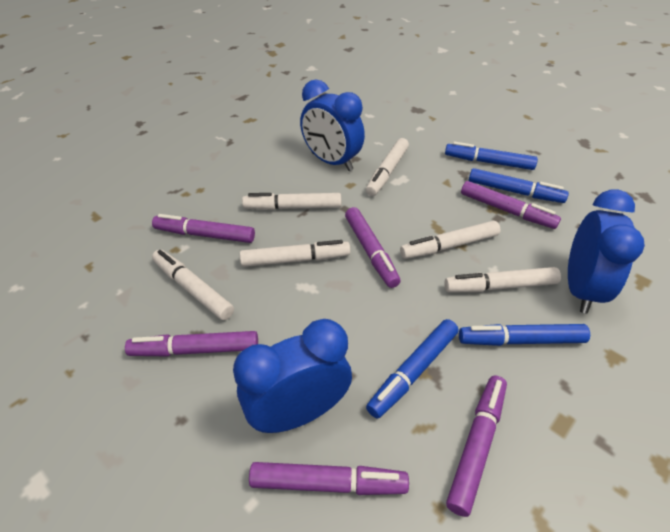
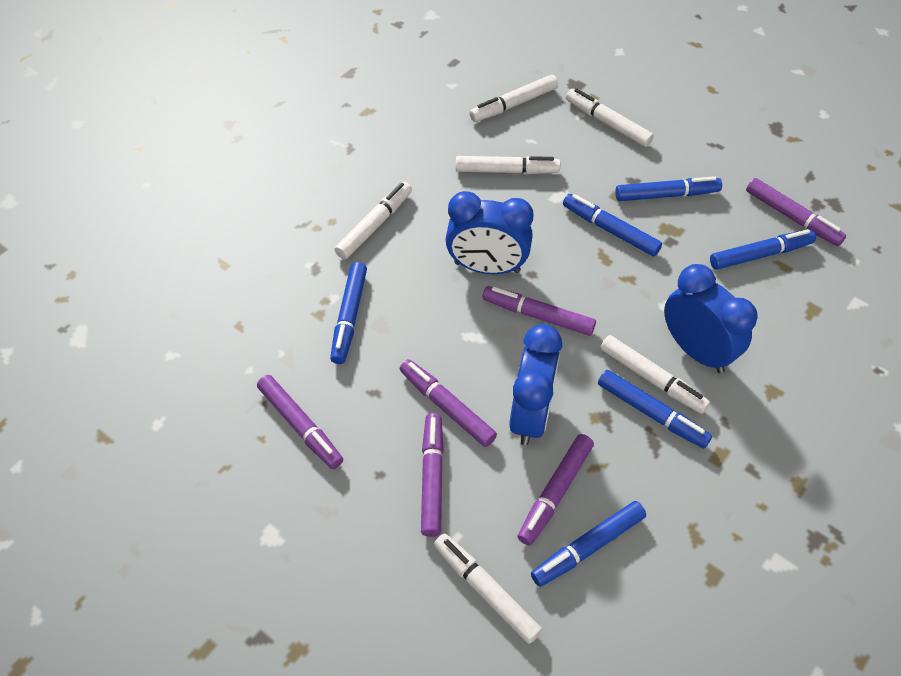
blue marker: [366,319,458,419] [445,142,538,170] [459,324,590,346] [469,168,569,203] = 4 -> [330,262,367,364] [531,501,646,587] [563,194,662,256] [598,370,712,448] [615,176,722,201] [710,229,816,270] = 6

